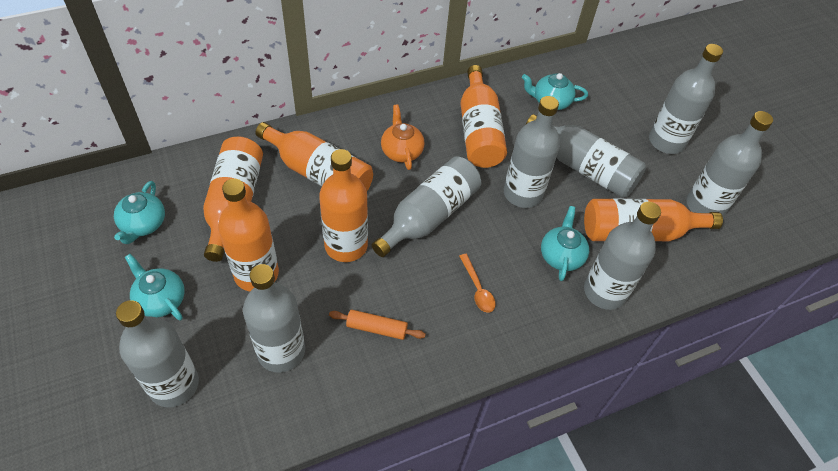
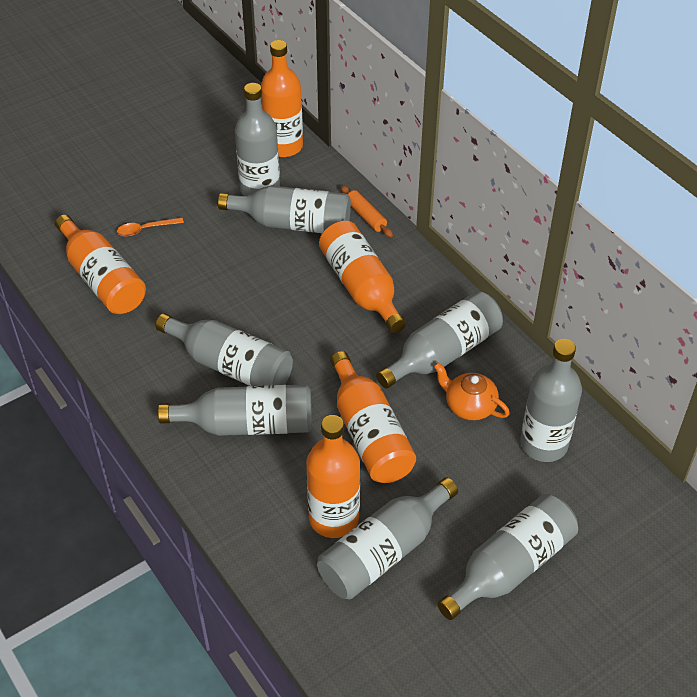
orange bottle: [203,136,263,262] [218,179,279,291] [255,122,373,191] [319,149,368,262] [460,65,507,168] [584,198,723,241] = 6 -> [55,215,146,314] [261,40,303,157] [306,415,360,538] [319,221,406,333] [330,351,416,483] = 5
turquoise teapot: [114,181,165,244] [125,254,185,321] [522,73,588,110] [541,206,589,281] = 4 -> none = 0

